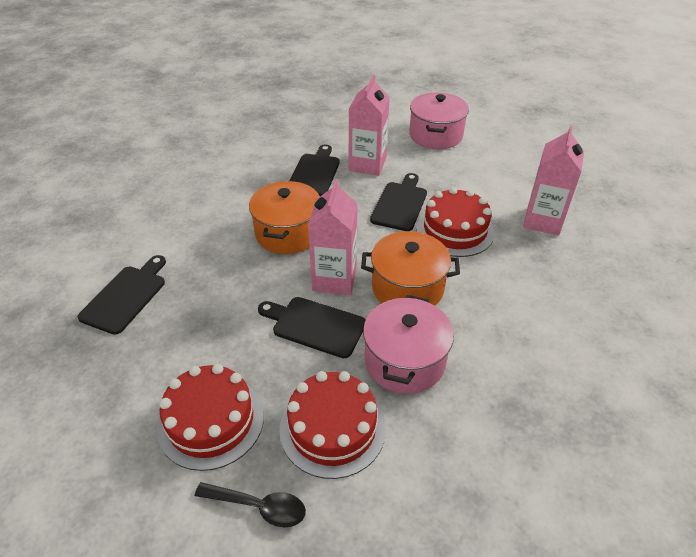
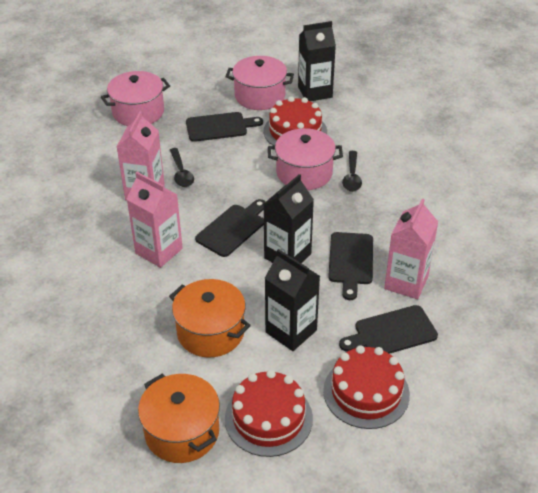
black carton: none = 0 -> [264,174,314,263] [265,249,320,351] [298,21,336,101] = 3
black spoon: [195,482,306,527] = 1 -> [170,148,194,187] [342,151,362,192] = 2
pink pot: [363,295,454,394] [409,92,469,149] = 2 -> [101,71,170,126] [225,56,294,110] [268,128,343,190] = 3

